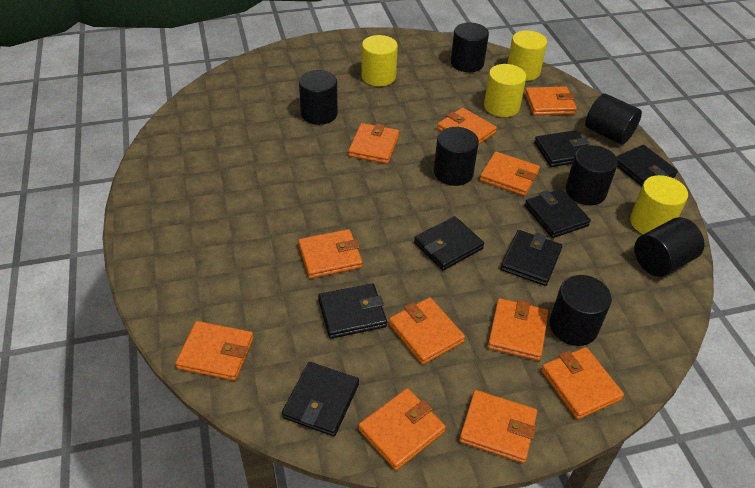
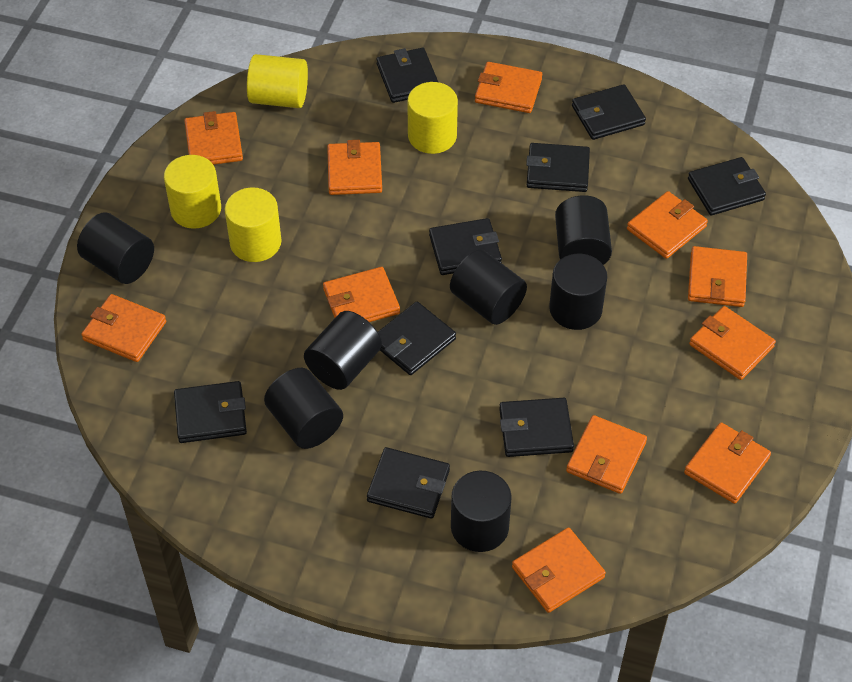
black wallet: [282,362,359,436] [318,283,387,339] [414,216,484,270] [501,230,562,286] [525,189,591,238] [534,130,590,167] [616,145,678,186] = 7 -> [174,381,247,443] [367,447,450,519] [376,48,438,103] [378,301,456,375] [429,218,502,275] [499,398,574,457] [526,143,590,192] [572,84,646,140] [688,157,766,216] = 9

